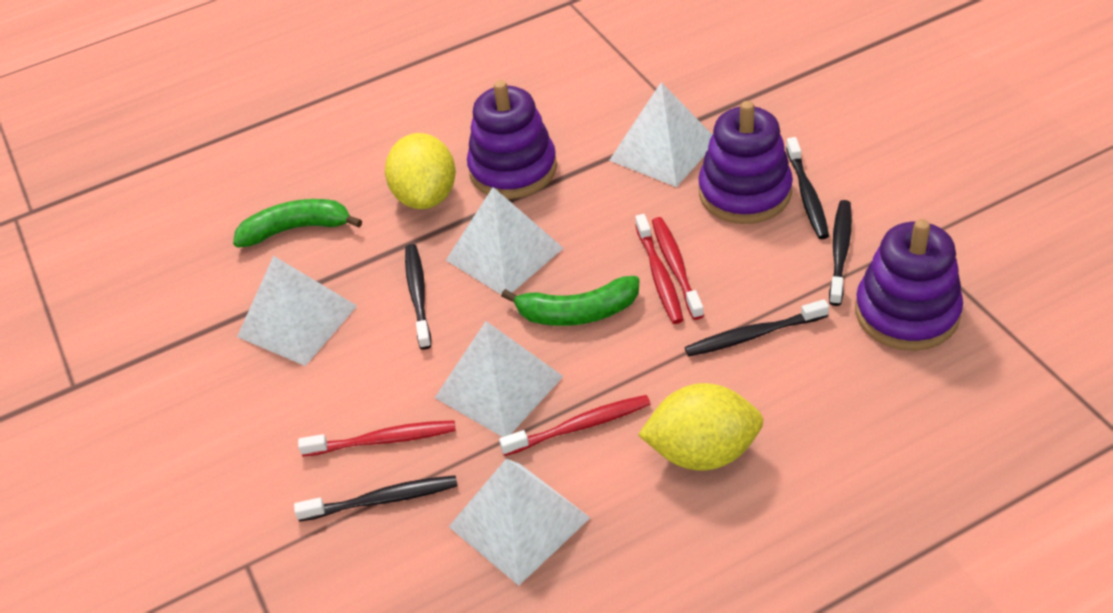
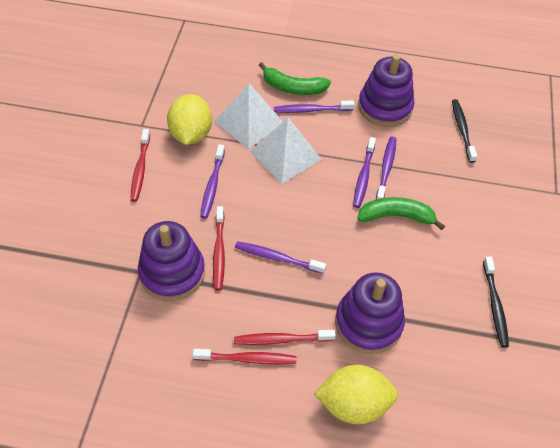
black toothbrush: [294,475,457,522] [405,244,431,350] [685,299,829,357] [786,137,829,239] [829,200,852,306] = 5 -> [452,99,477,163] [483,257,509,347] = 2
purple toothbrush: none = 0 -> [200,144,225,219] [235,241,326,274] [274,100,355,113] [353,137,376,208] [376,137,396,200] = 5
white pyramid: [237,256,357,366] [435,321,564,437] [446,187,564,295] [449,459,590,586] [609,82,712,187] = 5 -> [214,83,283,149] [250,117,322,184] = 2

